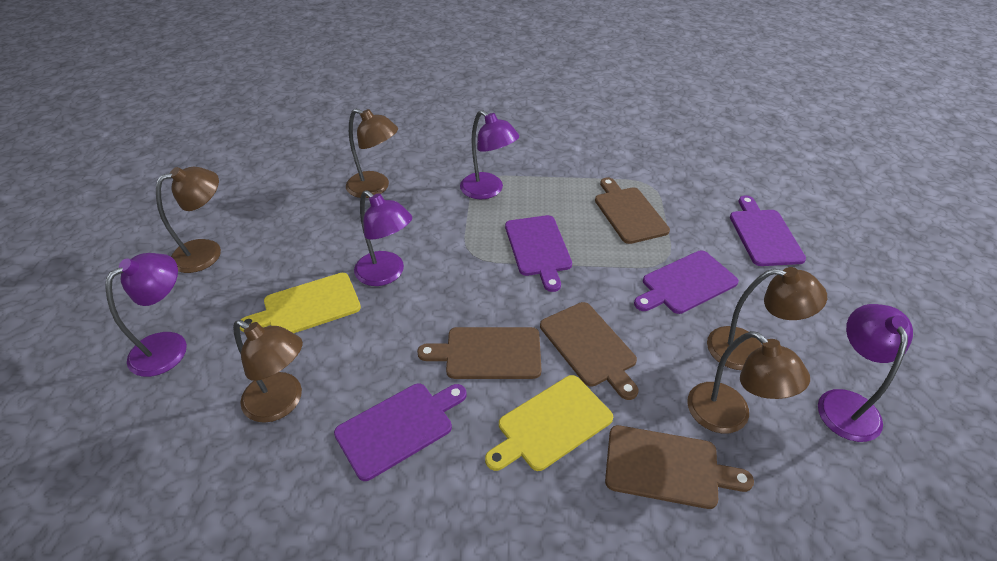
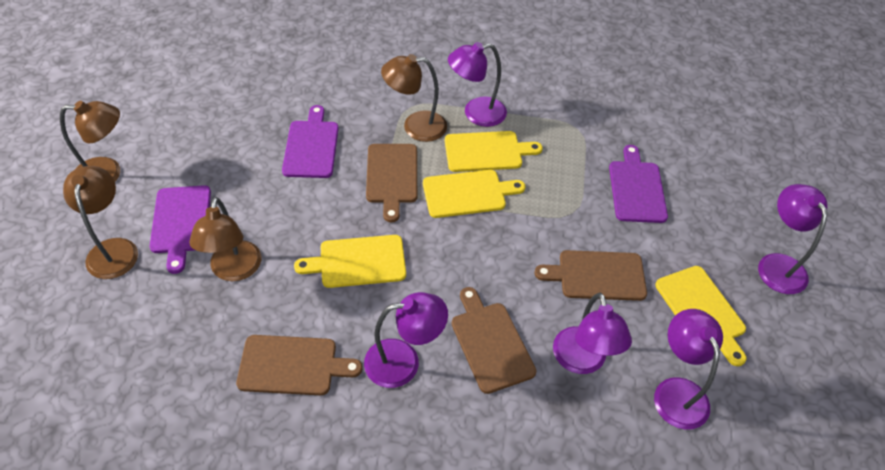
brown lamp: [156,166,221,273] [233,320,303,423] [346,109,398,198] [687,331,810,433] [707,267,827,370] = 5 -> [60,101,120,182] [63,166,138,279] [189,197,261,281] [381,54,447,142] = 4
purple cutting board: [334,383,467,481] [505,215,572,292] [634,250,739,314] [730,195,806,266] = 4 -> [150,185,211,274] [282,105,339,178] [609,145,668,223] = 3
purple lamp: [105,253,187,377] [354,190,412,286] [460,110,519,199] [818,304,913,442] = 4 -> [364,292,448,388] [448,42,507,127] [553,293,632,374] [654,309,723,430] [758,184,828,294] = 5
yellow cutting board: [240,273,361,333] [485,375,613,471] = 2 -> [294,235,406,288] [423,170,525,218] [445,131,543,172] [655,266,747,366] = 4

